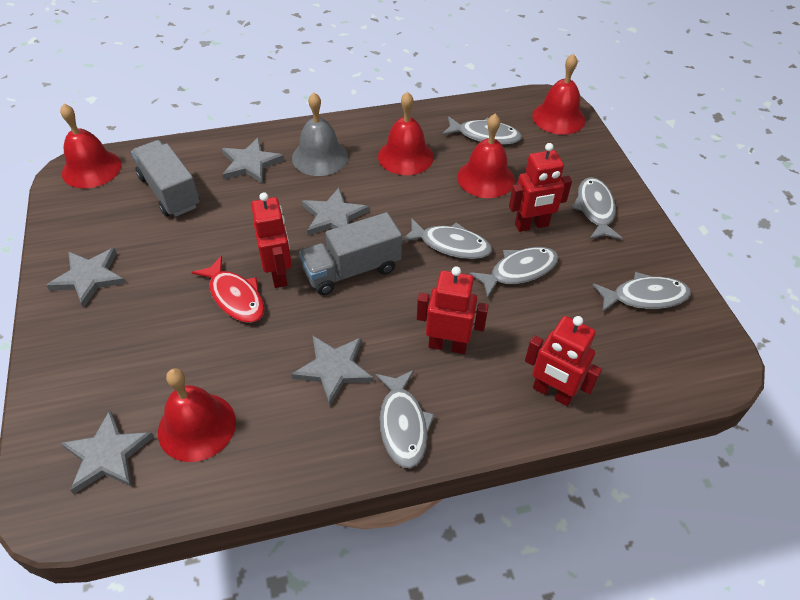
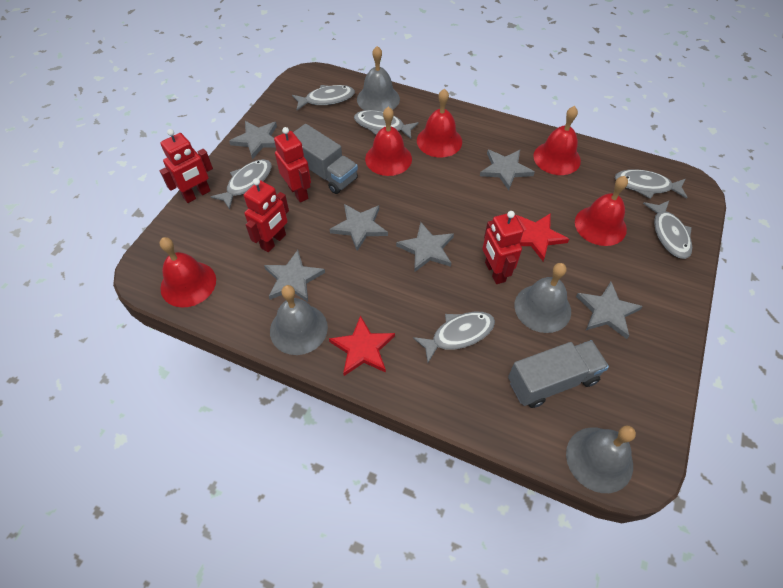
grey bell: [292,92,348,176] = 1 -> [270,285,328,355] [357,46,400,112] [514,263,571,333] [566,426,636,493] = 4
grey star: [46,248,126,308] [61,410,154,494] [222,137,284,184] [291,336,374,406] [302,188,369,236] = 5 -> [229,121,277,160] [264,250,325,302] [330,204,388,251] [396,222,454,272] [480,150,535,190] [576,282,643,339] = 6
red fish: [192,256,264,323] = 1 -> none = 0
red star: none = 0 -> [329,315,395,376] [515,213,569,261] = 2

